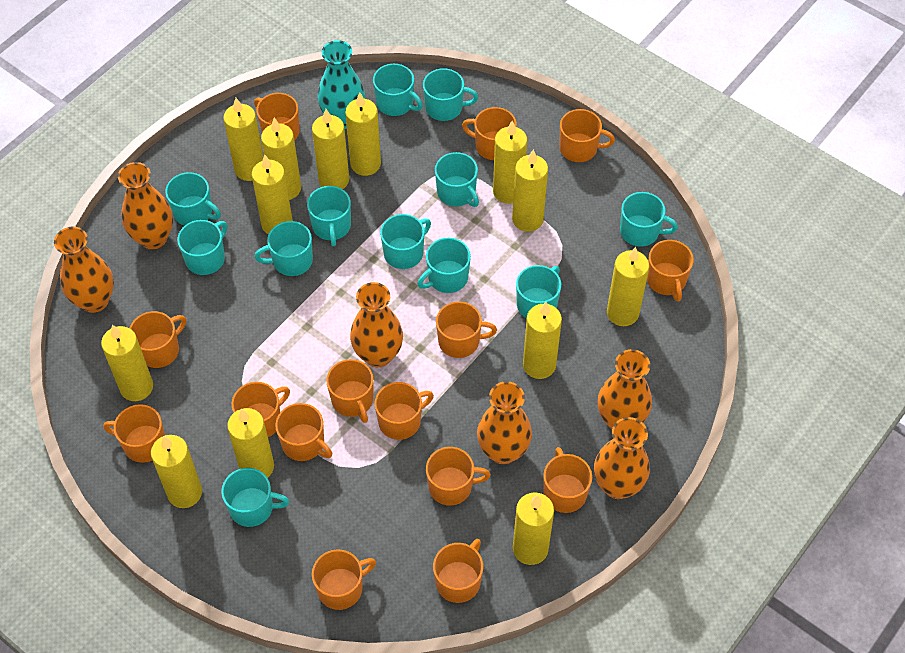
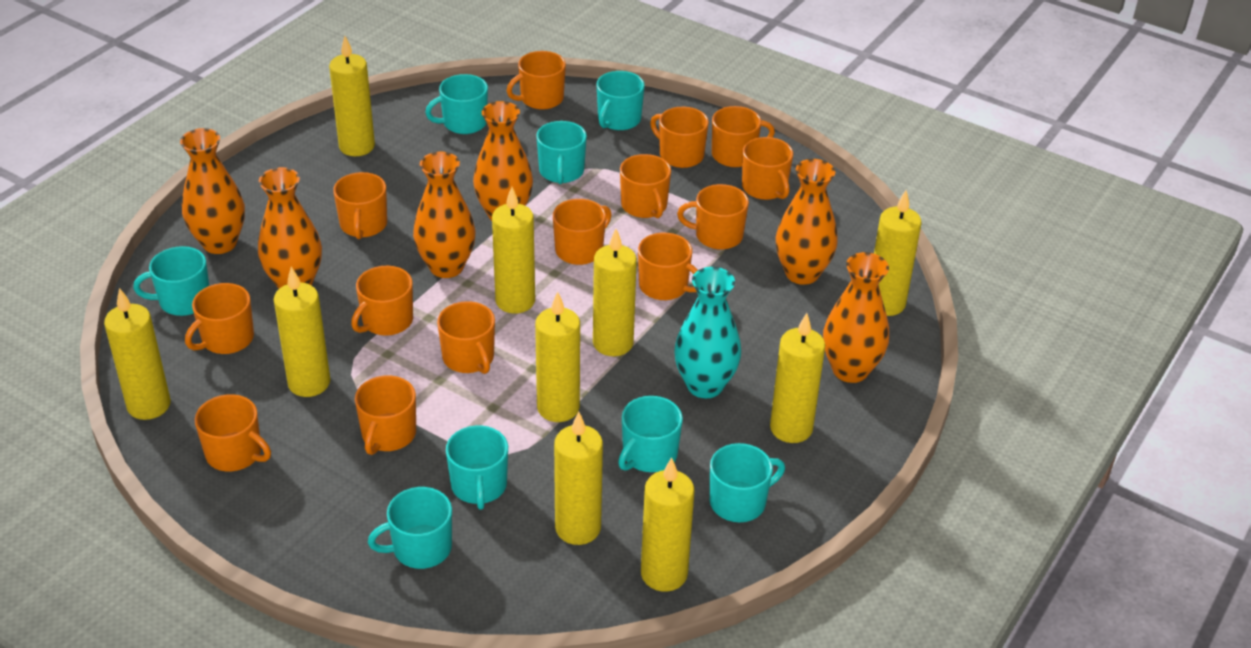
orange mug: [103,404,165,463] [130,311,186,368] [231,382,290,437] [254,93,300,140] [275,403,332,461] [312,550,376,610] [326,359,374,423] [374,382,434,440] [426,447,491,506] [433,539,483,603] [436,301,497,358] [462,107,517,160] [543,447,592,513] [560,109,615,162] [647,240,694,302] = 15 -> [185,283,254,354] [195,394,271,471] [333,172,387,239] [351,266,413,336] [355,375,416,455] [437,301,495,374] [507,51,566,110] [553,199,612,265] [620,154,671,218] [638,233,698,300] [650,107,709,168] [677,184,749,250] [712,106,775,167] [742,137,793,200] = 14
turquoise mug: [165,172,221,226] [177,220,227,275] [221,468,289,527] [255,221,313,276] [307,186,351,246] [373,64,423,116] [380,214,431,269] [417,238,471,293] [423,68,478,121] [435,152,479,207] [516,265,561,318] [620,192,678,247] = 12 -> [133,246,209,316] [368,487,452,569] [425,74,488,134] [446,425,508,510] [536,121,587,184] [596,71,645,130] [618,396,683,472] [710,443,785,522] = 8
yellow candle: [101,325,153,401] [151,435,202,508] [223,98,263,181] [227,408,274,478] [252,155,293,235] [261,118,301,200] [312,109,349,189] [345,92,381,176] [493,121,527,203] [512,150,548,232] [513,493,554,565] [523,302,562,379] [607,247,649,326] = 13 -> [104,288,171,420] [274,266,330,397] [329,36,375,156] [492,187,535,314] [535,292,580,422] [554,412,603,545] [593,229,637,356] [641,457,694,592] [770,313,825,443] [874,190,922,316] = 10

